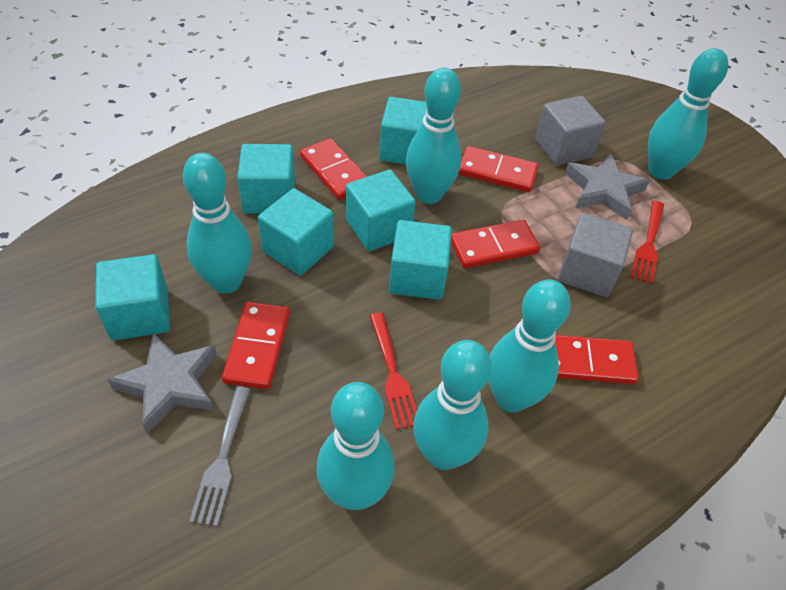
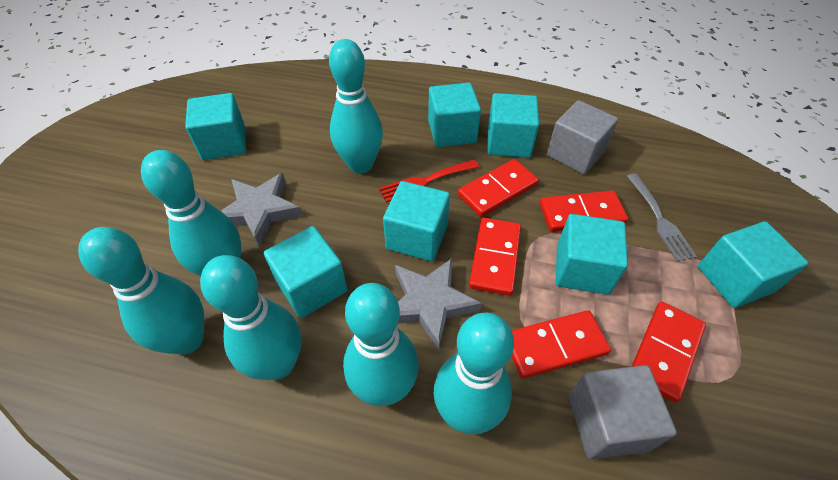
red fork: [370,313,417,430] [631,201,664,284] = 2 -> [379,160,479,202] = 1
turquoise cube: [95,254,170,341] [237,144,295,214] [258,188,334,276] [346,170,416,251] [379,97,427,164] [389,220,452,300] = 6 -> [185,93,246,160] [264,226,348,318] [383,181,450,261] [428,83,481,147] [487,93,539,158] [556,214,628,295] [698,221,808,308] = 7

